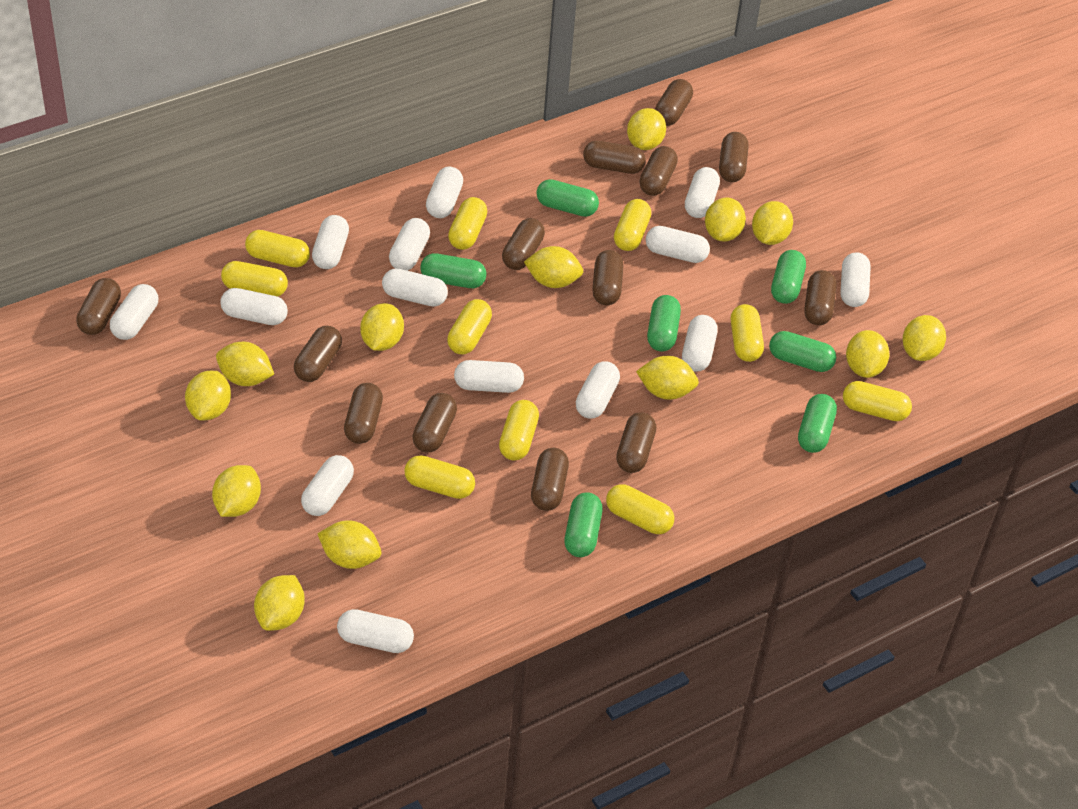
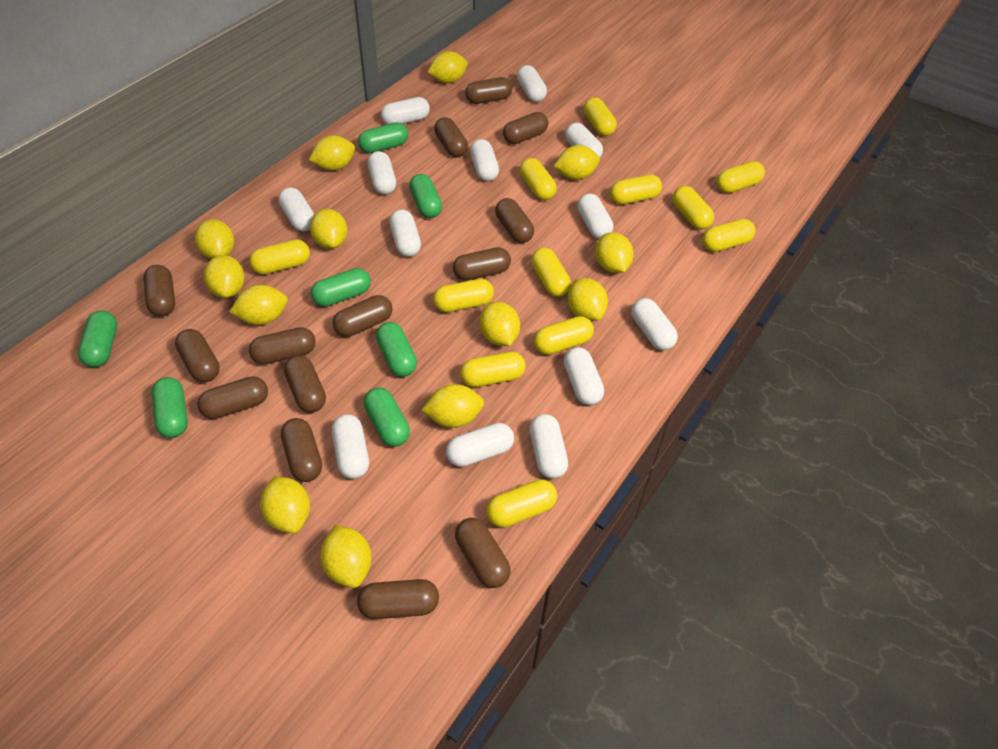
brown capsule: [76,278,121,335] [294,326,342,382] [344,383,383,444] [412,393,457,452] [502,218,545,270] [531,448,569,511] [583,141,646,174] [592,250,623,305] [616,412,656,473] [639,146,678,196] [655,79,693,126] [719,132,749,182] [804,270,837,325] = 13 -> [143,265,175,316] [175,329,220,382] [197,376,268,419] [249,327,316,364] [281,418,322,482] [284,356,326,413] [333,295,392,337] [357,579,439,619] [434,117,468,157] [453,247,511,281] [455,518,511,588] [465,77,513,104] [495,198,534,243] [503,112,548,144] = 14
white capsule: [110,284,158,340] [220,288,288,325] [301,455,354,516] [312,215,349,269] [337,609,414,653] [382,269,448,307] [389,218,430,271] [426,166,463,218] [454,360,524,393] [576,361,620,418] [646,226,710,263] [682,315,718,372] [685,167,720,218] [840,253,871,307] = 14 -> [278,187,314,231] [332,414,369,479] [368,151,396,194] [381,97,430,124] [389,209,421,257] [446,423,514,467] [470,139,499,181] [517,65,547,102] [529,414,568,479] [564,347,604,405] [565,123,603,158] [577,193,613,239] [631,298,678,350] = 13
yellow capsule: [221,261,288,297] [245,230,310,267] [404,455,475,499] [447,299,492,354] [448,197,487,250] [499,400,539,460] [606,484,674,534] [614,199,651,251] [731,304,764,362] [843,381,912,421] = 10 -> [249,240,310,274] [433,279,494,312] [460,352,526,387] [486,479,557,527] [519,158,557,200] [531,248,571,297] [534,316,594,355] [584,97,617,136] [610,175,662,205] [672,186,714,230] [702,219,756,252] [717,161,765,193] = 12

